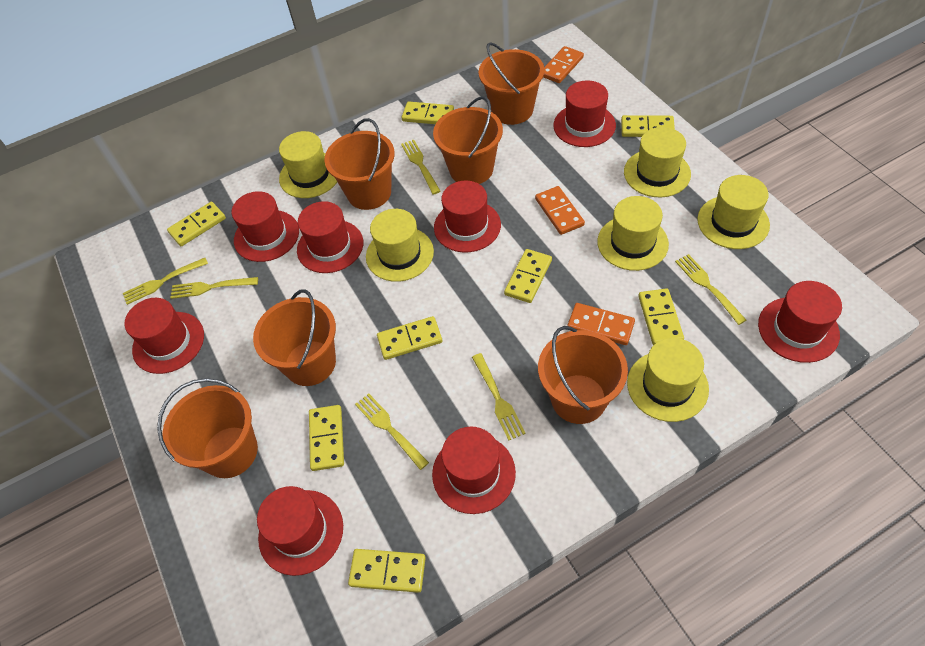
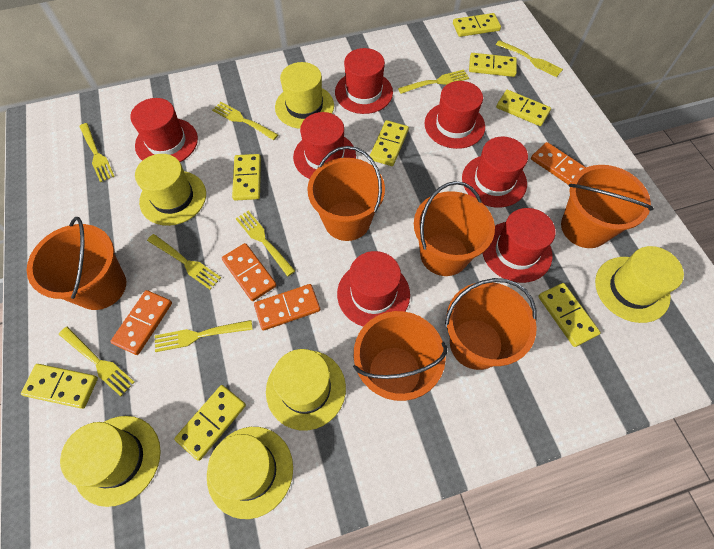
orange domino: [535,186,585,235] [543,46,584,83] [567,303,635,345] = 3 -> [110,290,172,355] [222,243,277,301] [254,284,320,331] [531,142,586,185] = 4
red hat: [125,298,204,374] [232,191,299,262] [257,486,343,576] [297,201,363,273] [432,427,516,514] [434,181,501,253] [553,81,616,147] [758,281,842,363] = 8 -> [130,98,198,162] [293,112,356,179] [335,48,393,114] [337,251,410,327] [424,81,485,149] [462,137,528,208] [482,208,555,283] = 7
yellow fork: [123,258,208,305] [171,277,258,299] [355,393,429,470] [401,140,441,195] [472,353,525,440] [675,254,746,325] = 6 -> [59,327,135,396] [79,123,115,182] [147,234,221,290] [155,320,253,352] [212,102,278,140] [236,211,295,276] [398,69,469,94] [496,40,563,77] = 8

